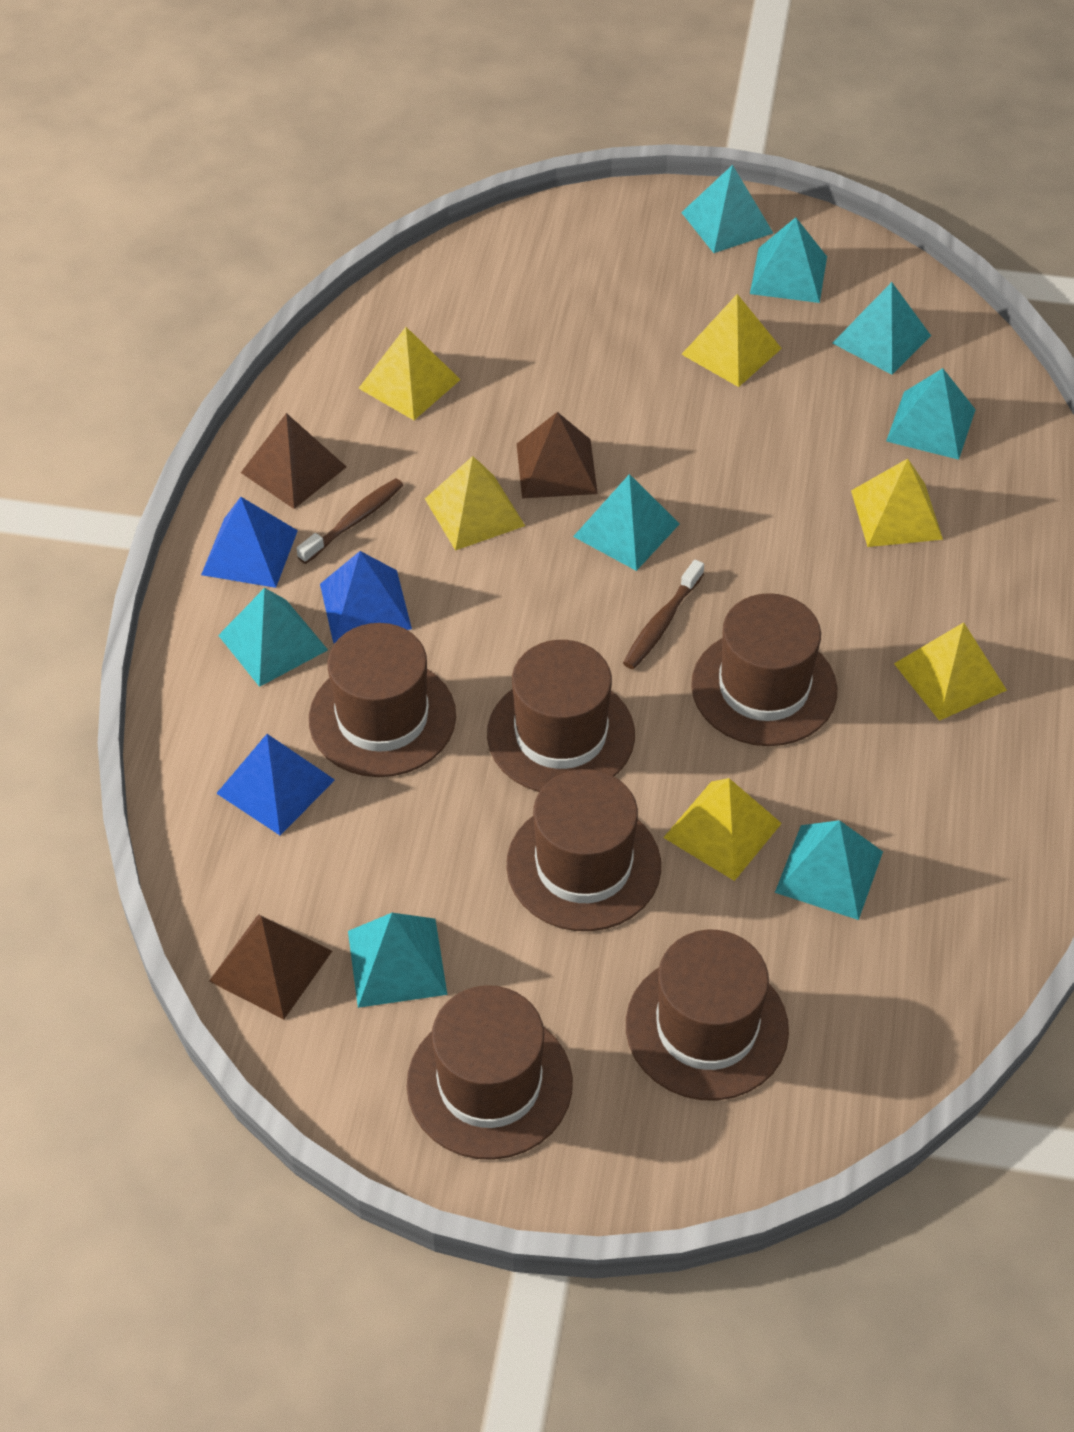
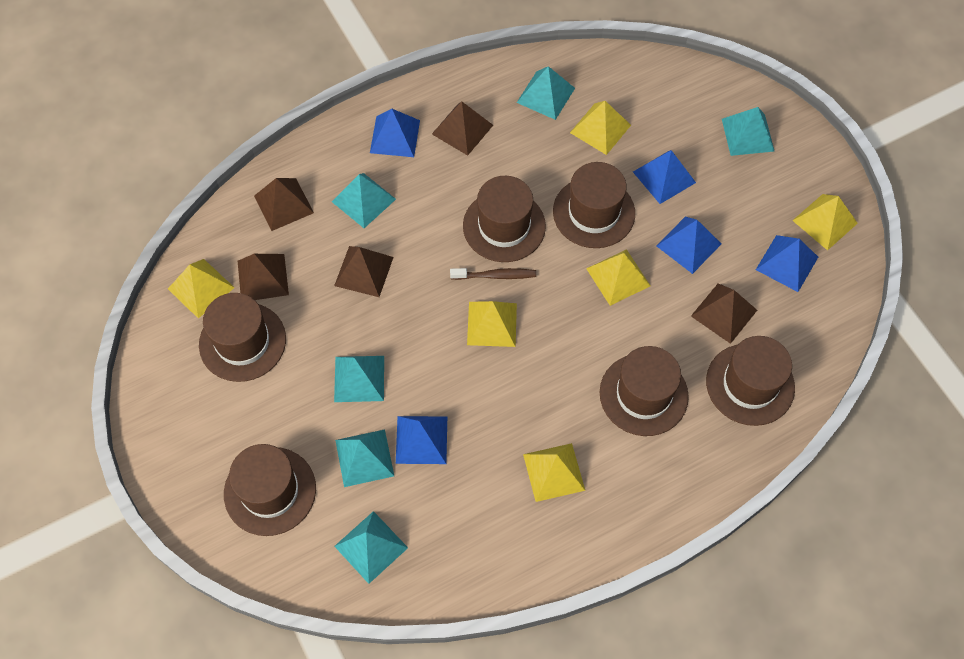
blue pyramid: [201,497,298,588] [216,734,335,835] [320,551,412,643] = 3 -> [370,109,420,157] [396,416,447,464] [633,150,696,204] [657,217,721,274] [756,235,818,292] = 5
brown pyramid: [209,914,332,1019] [241,413,346,509] [517,412,598,499] = 3 -> [238,254,289,300] [254,178,314,231] [334,246,394,297] [432,102,493,156] [691,283,757,344] = 5
brown toothbrush: [297,478,404,564] [623,560,704,669] = 2 -> [450,268,536,280] = 1
turquoise pyramid: [218,588,328,687] [348,913,447,1008] [573,474,679,571] [681,165,773,253] [750,217,827,303] [775,820,883,920] [833,282,931,375] [886,368,976,460] = 8 -> [332,173,396,228] [334,356,384,402] [334,511,408,584] [335,429,394,487] [517,66,575,120] [722,107,774,156] = 6

